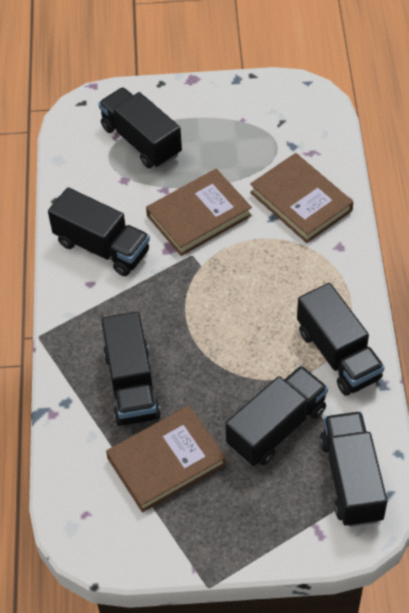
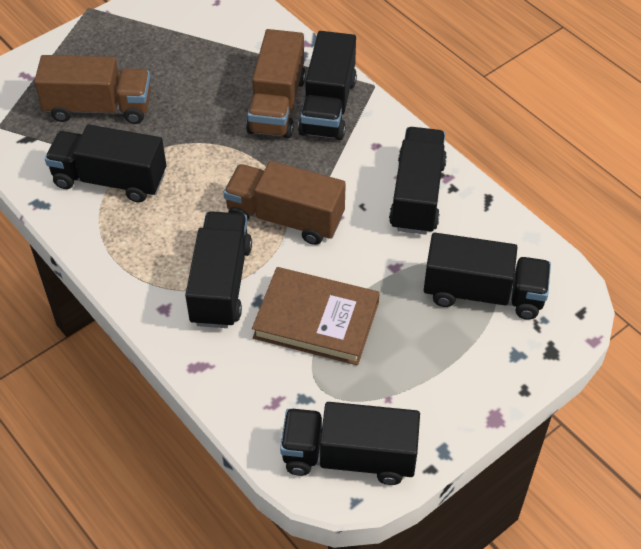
brown book: [106,405,226,512] [146,169,252,256] [250,153,353,243] = 3 -> [252,267,380,365] = 1
brown truck: none = 0 -> [34,55,151,124] [223,161,346,245] [246,29,306,138] = 3

